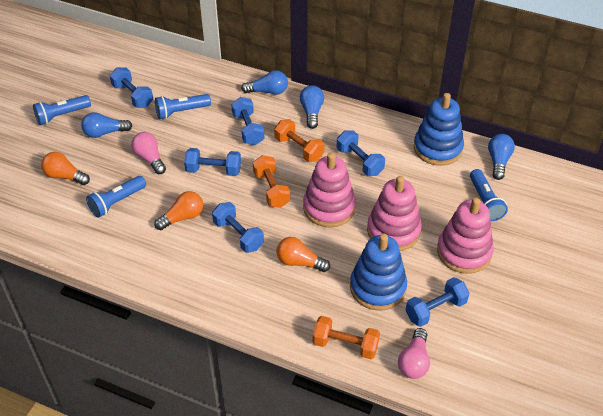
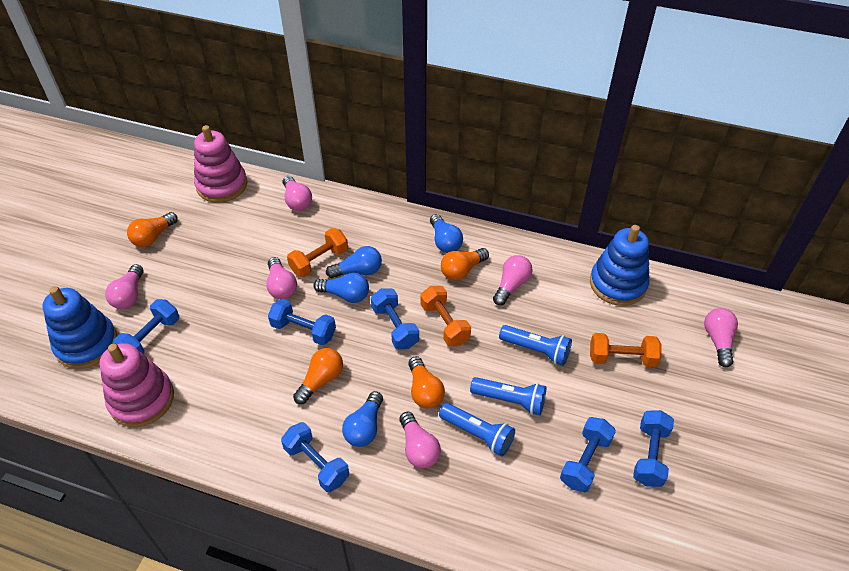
blue flashlight: [33,95,91,125] [86,176,146,218] [155,94,211,119] [470,169,508,221] = 4 -> [439,403,515,457] [470,377,546,415] [499,325,572,366] = 3
orange light bulb: [41,152,90,185] [154,191,203,230] [277,237,330,272] = 3 -> [127,212,178,247] [293,348,343,404] [408,356,445,409] [441,248,489,280] = 4
pink light bulb: [131,132,166,174] [398,328,430,379] = 2 -> [105,264,143,309] [266,257,297,299] [283,176,312,211] [399,412,441,468] [493,255,533,306] [704,308,738,367] = 6
pink stacking toy: [303,153,356,227] [367,176,422,251] [437,198,494,274] = 3 -> [99,343,174,427] [194,125,247,203] = 2

